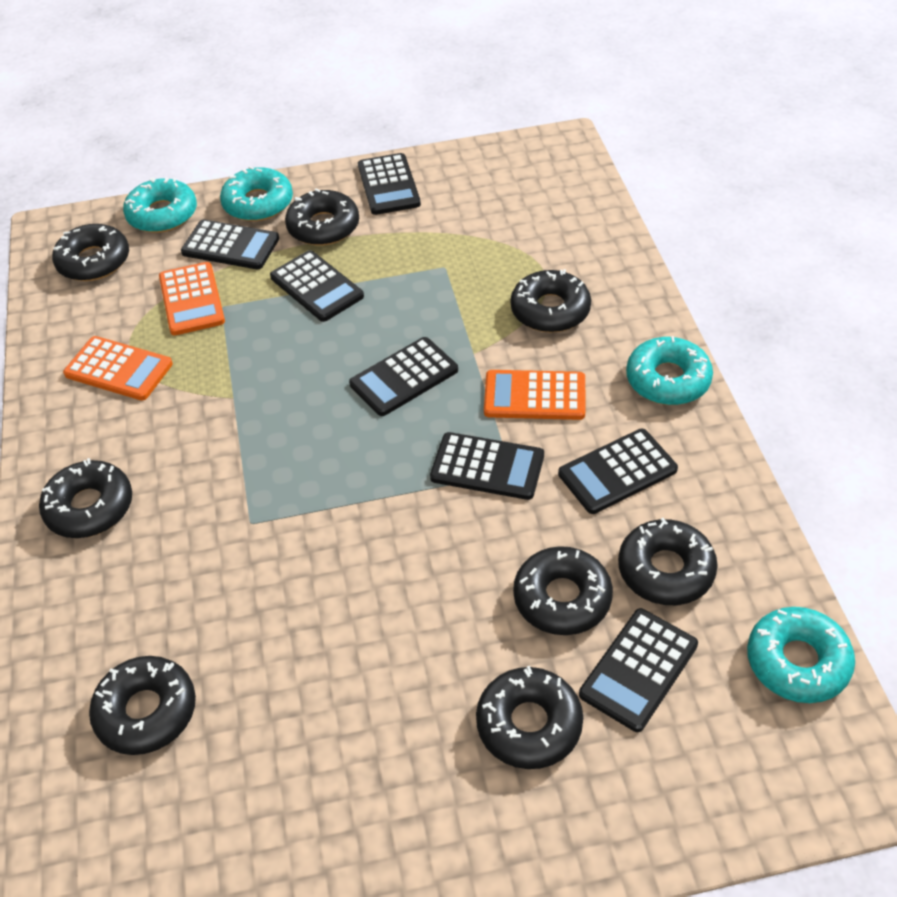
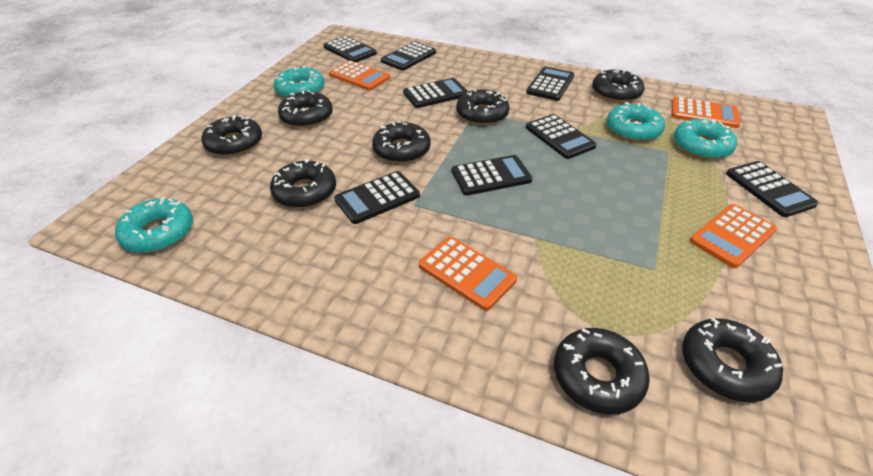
black calculator: [181,220,279,269] [270,250,364,322] [349,337,458,416] [358,153,421,215] [430,432,544,500] [558,429,678,514] [579,608,698,732] = 7 -> [323,36,377,62] [334,171,420,224] [381,42,436,71] [403,78,468,108] [452,155,533,195] [526,67,574,101] [526,114,597,159] [726,161,818,217] = 8
orange calculator: [63,336,173,401] [159,262,225,335] [484,370,585,420] = 3 -> [329,60,390,90] [419,237,517,311] [672,97,740,128] [690,204,777,268] = 4

